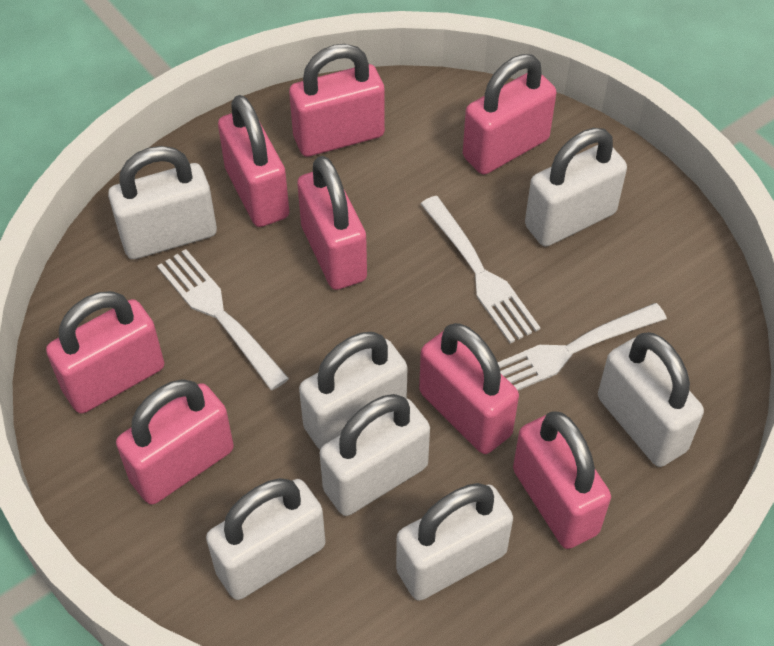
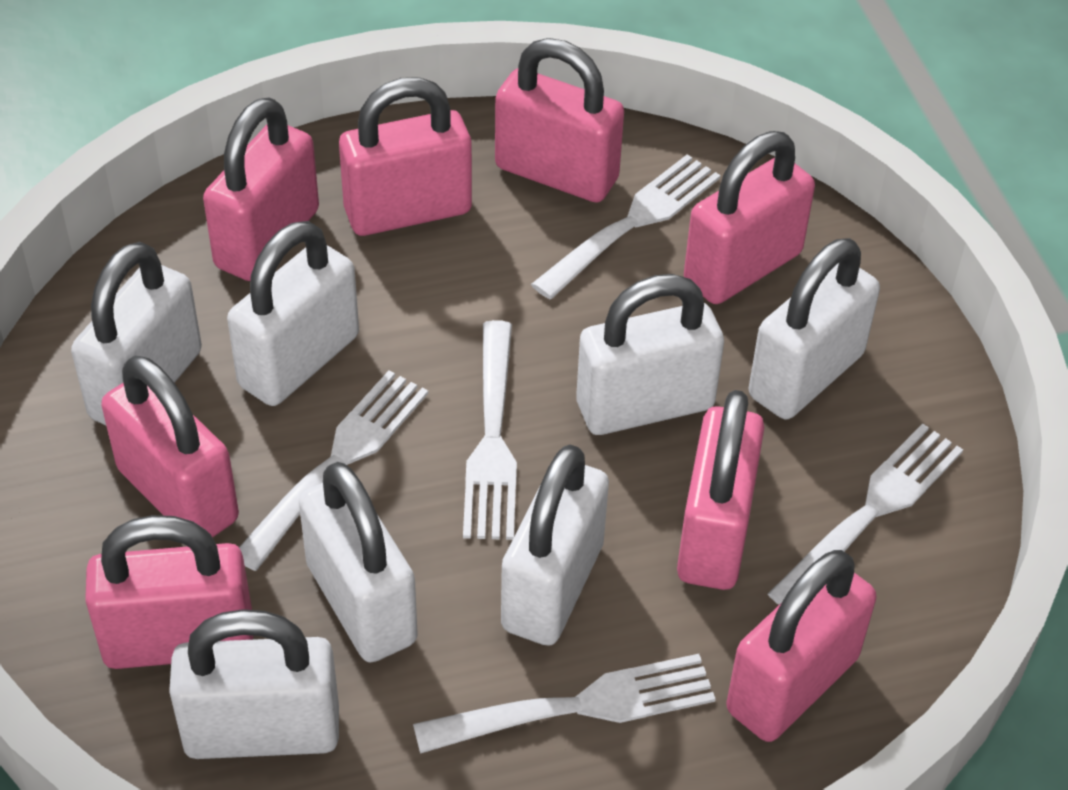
white fork: [157,249,289,390] [421,196,540,344] [497,303,667,391] = 3 -> [239,370,428,571] [413,654,716,754] [463,320,517,540] [531,154,721,299] [768,424,963,605] = 5

